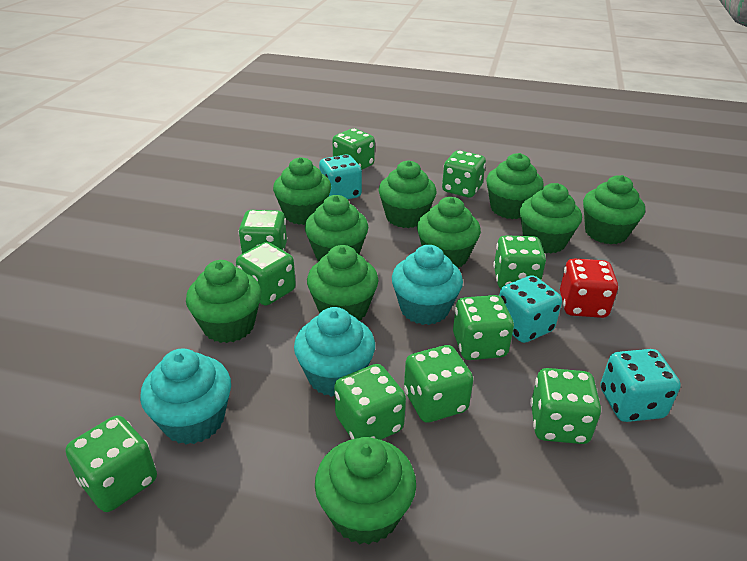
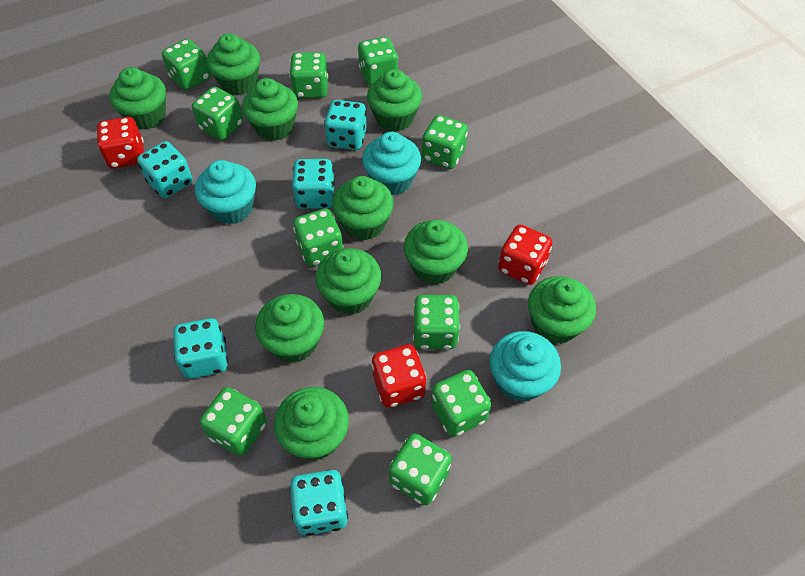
red dice: [560,259,618,318] = 1 -> [97,117,144,168] [371,345,426,408] [498,225,552,285] = 3
turquoise dice: [319,155,362,199] [499,275,562,343] [601,349,681,422] = 3 -> [137,141,193,198] [173,318,228,379] [290,470,348,536] [292,159,335,209] [324,100,367,150] = 5

